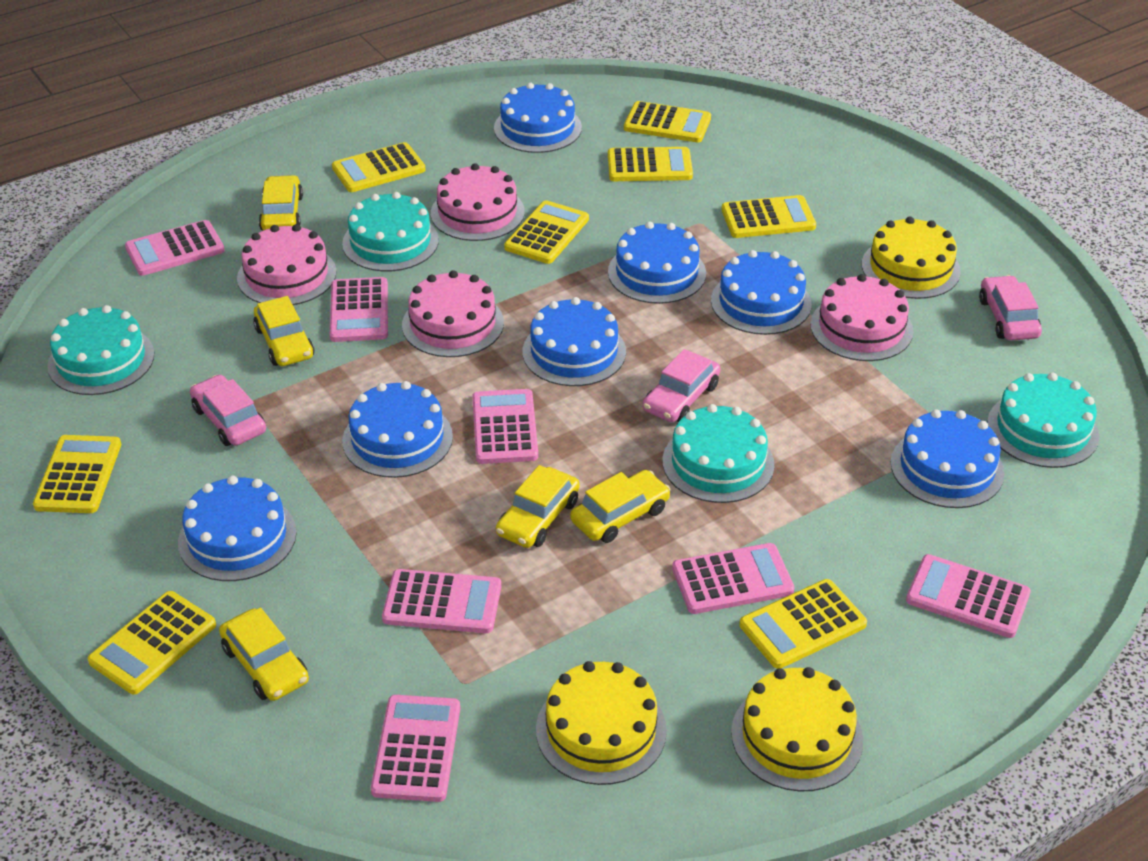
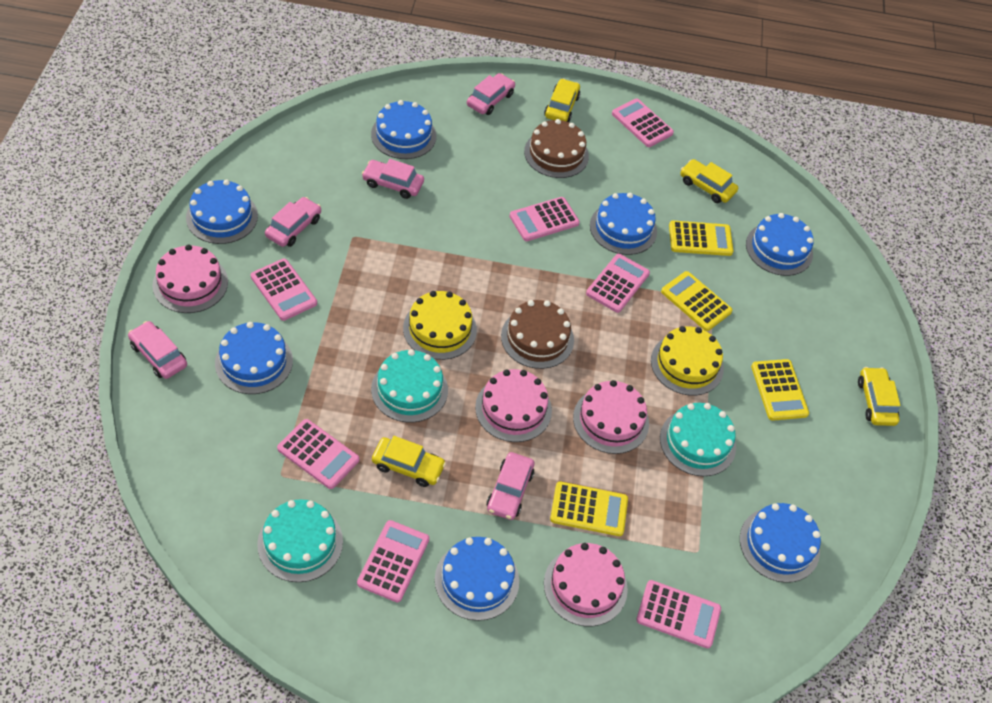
brown cake: none = 0 -> [501,300,574,369] [524,119,589,178] = 2
pink car: [190,375,266,446] [643,349,720,422] [979,275,1042,341] = 3 -> [128,321,187,379] [265,197,321,247] [362,159,424,199] [467,73,515,115] [486,452,535,520] = 5
turquoise cake: [47,305,154,395] [342,192,439,271] [663,404,774,503] [987,372,1099,468] = 4 -> [257,500,343,582] [371,349,448,423] [660,403,736,476] = 3
yellow cake: [536,661,667,785] [731,667,863,791] [862,217,961,299] = 3 -> [403,291,477,360] [651,326,724,395] = 2
yellow calculator: [33,435,121,513] [88,591,216,694] [332,142,426,192] [504,200,589,264] [608,147,693,181] [624,101,711,142] [721,195,816,238] [739,579,867,669] = 8 -> [550,482,628,536] [661,271,732,331] [669,221,733,256] [751,359,809,421] = 4
yellow car: [219,608,309,701] [253,296,314,366] [259,175,303,231] [496,465,580,548] [570,470,670,543] = 5 -> [372,436,446,487] [544,79,580,122] [680,159,738,203] [858,367,900,426] = 4

